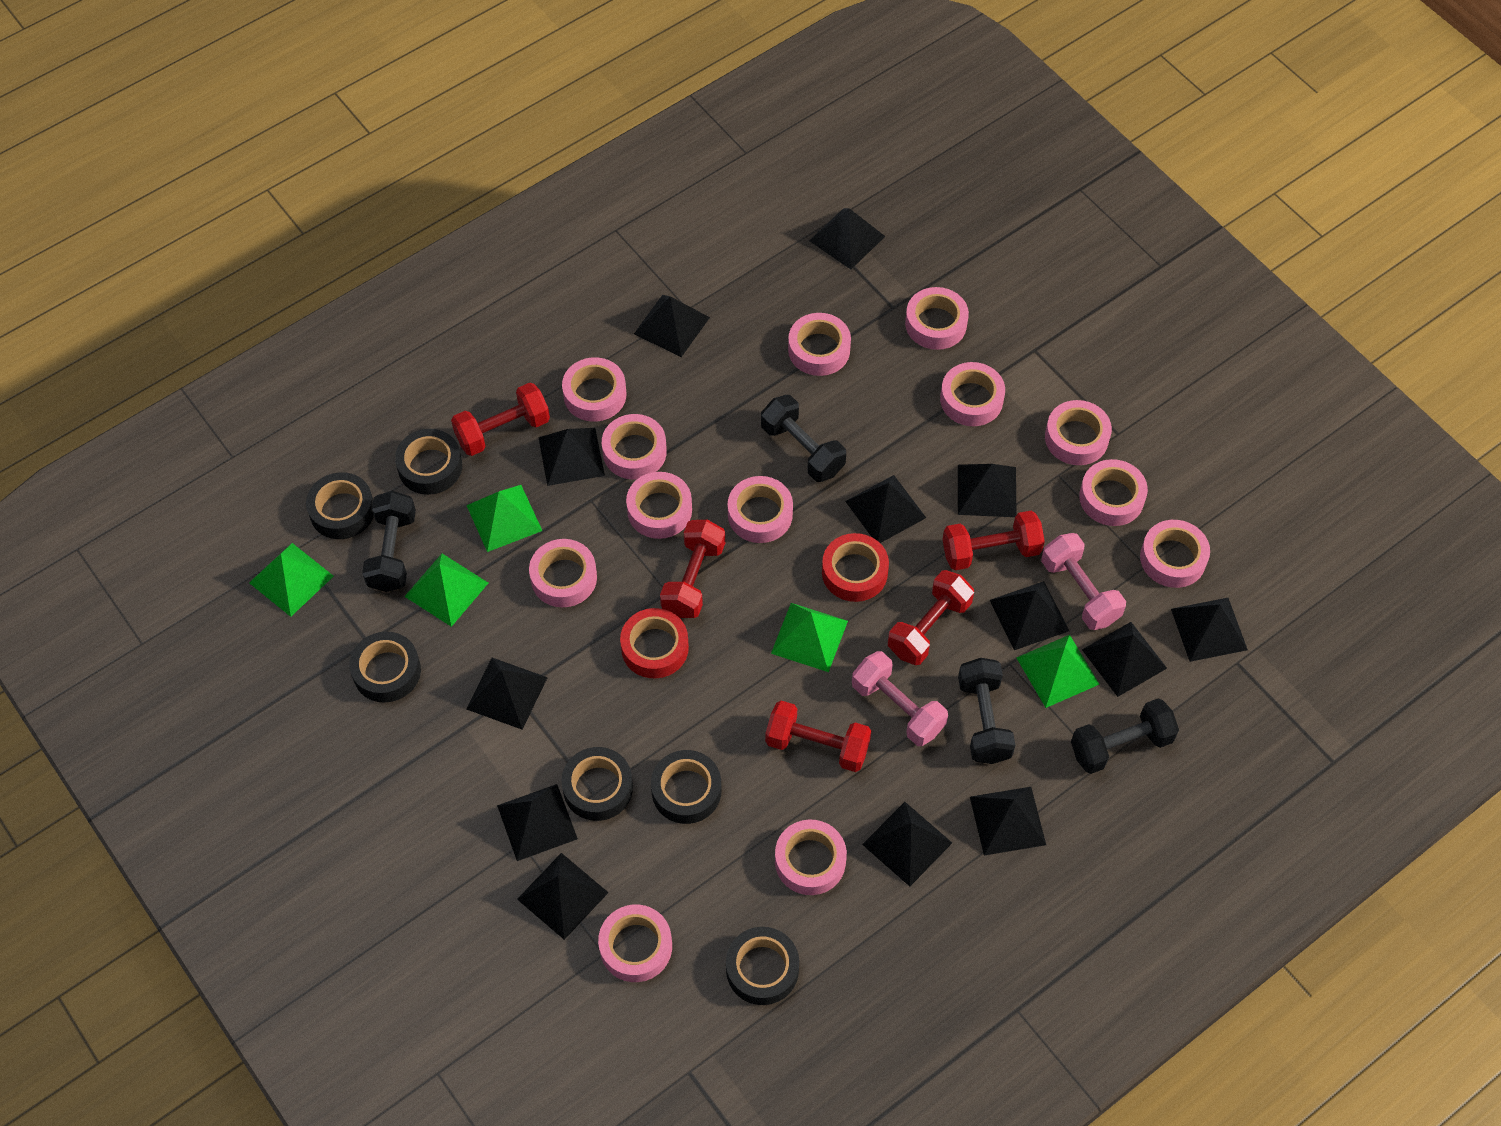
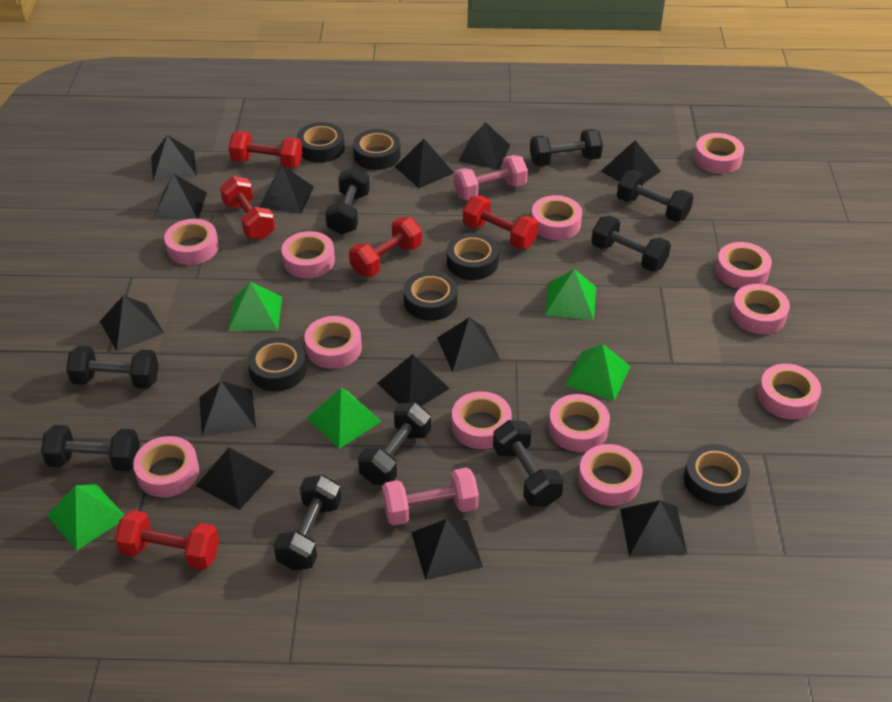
black dumbbell: [362,491,416,592] [761,395,846,482] [958,658,1016,764] [1071,698,1179,774] = 4 -> [41,425,140,471] [66,346,159,389] [273,475,341,570] [325,167,370,235] [358,403,431,485] [493,420,564,506] [530,129,603,166] [591,216,671,271] [617,170,694,222] = 9
pink tape: [529,539,597,607] [562,357,626,422] [598,905,672,982] [602,414,667,479] [626,472,692,539] [728,476,793,543] [775,820,847,895] [788,313,851,376] [905,287,969,350] [940,362,1005,426] [1045,400,1112,465] [1079,459,1148,526] [1140,520,1210,588] = 13 -> [133,436,199,497] [164,219,219,265] [281,231,335,278] [305,316,362,369] [452,391,512,449] [531,195,582,240] [549,394,610,452] [578,444,643,506] [694,133,744,174] [716,242,772,289] [731,284,790,334] [758,364,821,420] = 12
red tape: [620,608,689,678] [822,533,889,602] = 2 -> none = 0

